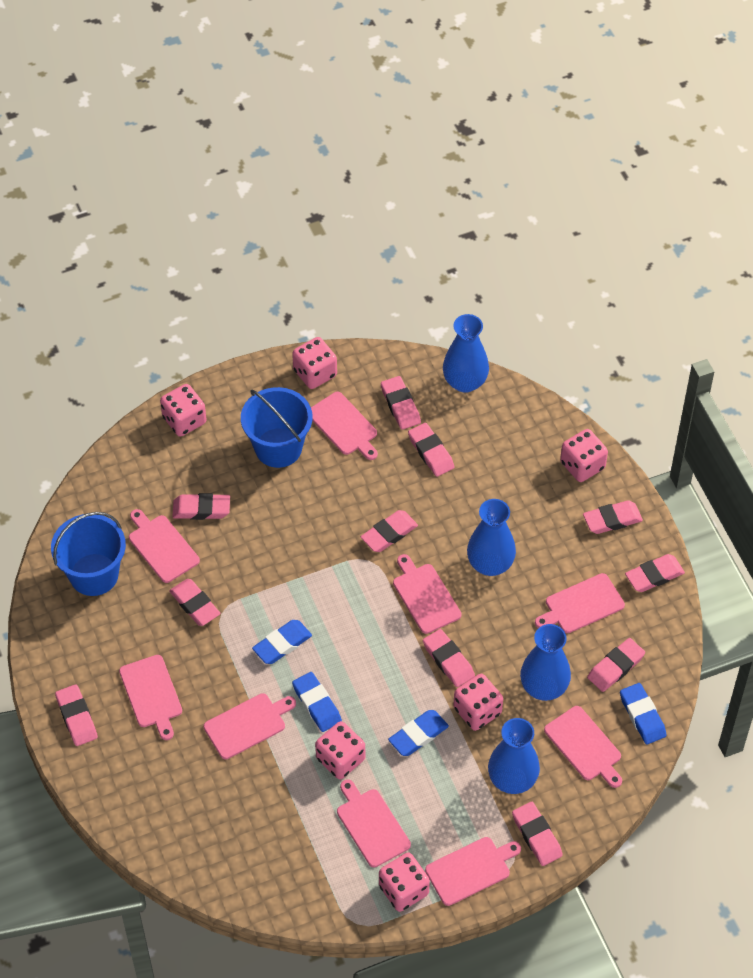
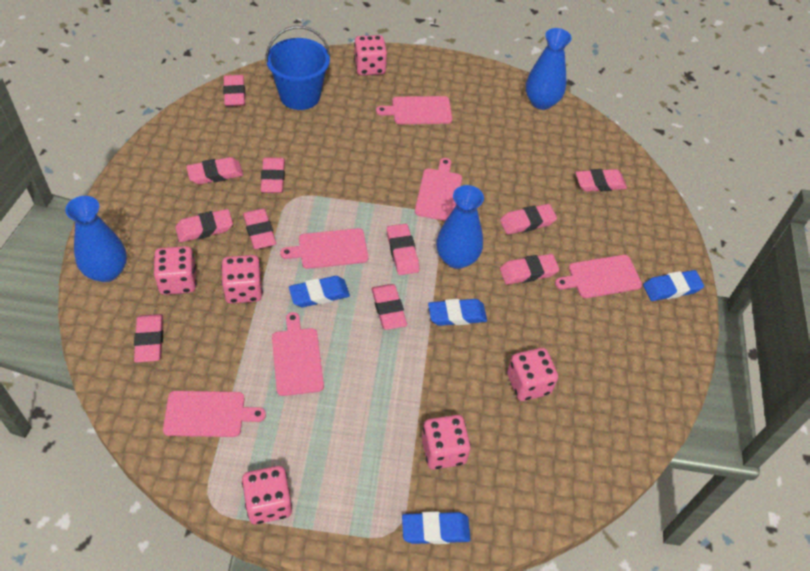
blue bucket: [51,512,126,596] [241,387,312,468] = 2 -> [266,26,330,110] = 1
blue vase: [443,314,489,393] [467,499,516,576] [488,718,540,794] [520,624,571,701] = 4 -> [65,196,127,282] [436,185,484,269] [526,28,572,110] = 3
pink cutting board: [119,655,182,740] [129,509,200,583] [204,693,296,759] [311,392,378,460] [337,779,411,867] [393,554,461,634] [425,837,521,906] [535,573,625,633] [544,706,622,788] = 9 -> [163,391,266,437] [272,312,324,396] [280,228,368,269] [376,96,452,124] [415,158,462,221] [555,255,642,298] = 6

